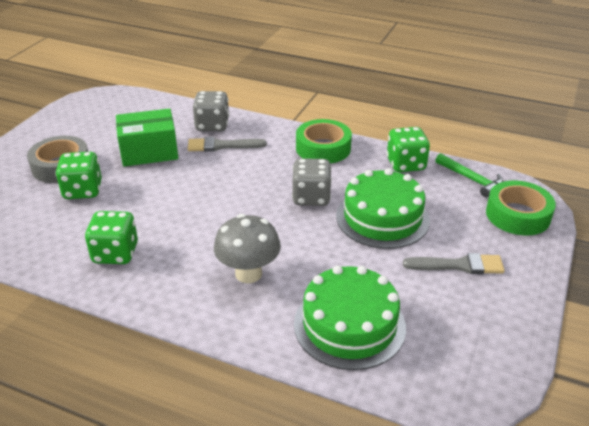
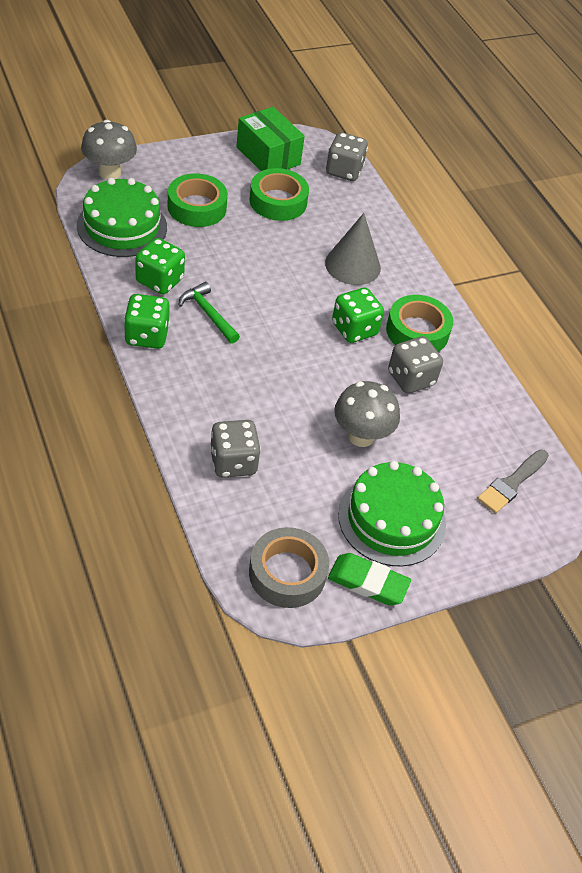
green eraser: none = 0 -> [328,553,411,606] = 1
green tape: [296,119,352,164] [486,180,556,236] = 2 -> [168,173,228,227] [250,168,309,221] [386,295,453,352] = 3
grey brush: [188,137,267,152] [403,253,505,274] = 2 -> [477,449,549,514] = 1
grey cone: none = 0 -> [325,213,381,285] = 1
grey dice: [193,91,229,131] [292,158,332,206] = 2 -> [210,420,261,478] [326,132,368,181] [388,336,443,393] = 3
grey mushroom: [214,214,281,283] = 1 -> [81,120,137,180] [334,381,400,447] = 2

